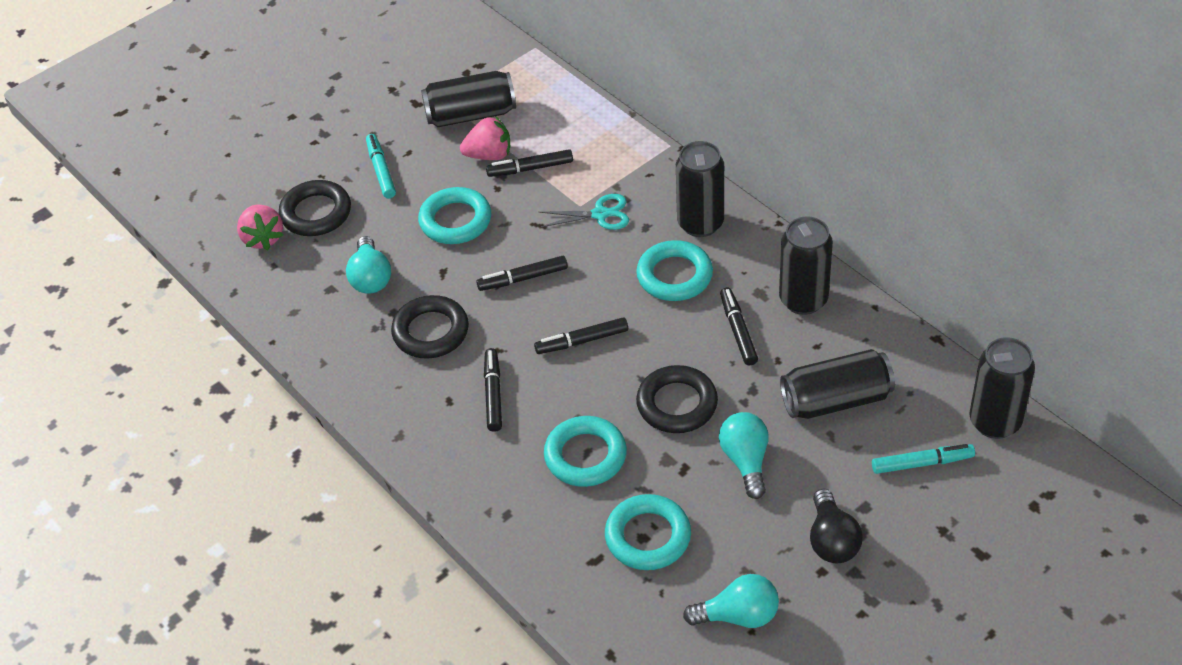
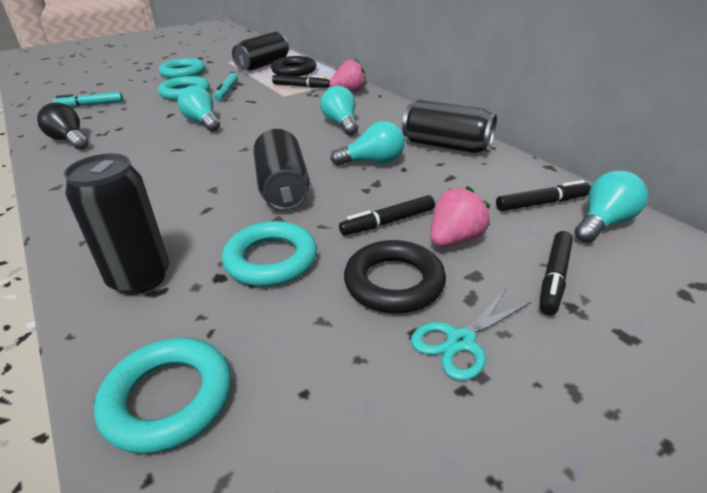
black can: [421,71,516,127] [676,141,724,237] [779,216,833,315] [780,349,895,419] [969,337,1035,439] = 5 -> [64,153,169,295] [232,32,289,71] [253,129,310,211] [402,100,497,153] = 4
black marker: [476,256,568,291] [484,348,502,432] [486,149,573,177] [534,317,628,354] [720,288,758,365] = 5 -> [272,75,330,88] [339,195,435,235] [496,180,591,211] [540,231,573,315] = 4
black ring: [279,180,351,236] [391,295,469,359] [636,365,718,433] = 3 -> [271,56,316,76] [344,240,446,313] = 2
turquoise light bulb: [346,236,391,294] [683,574,779,628] [719,412,768,499] = 3 -> [177,85,220,132] [320,86,358,135] [331,121,405,166] [575,170,648,243] = 4

